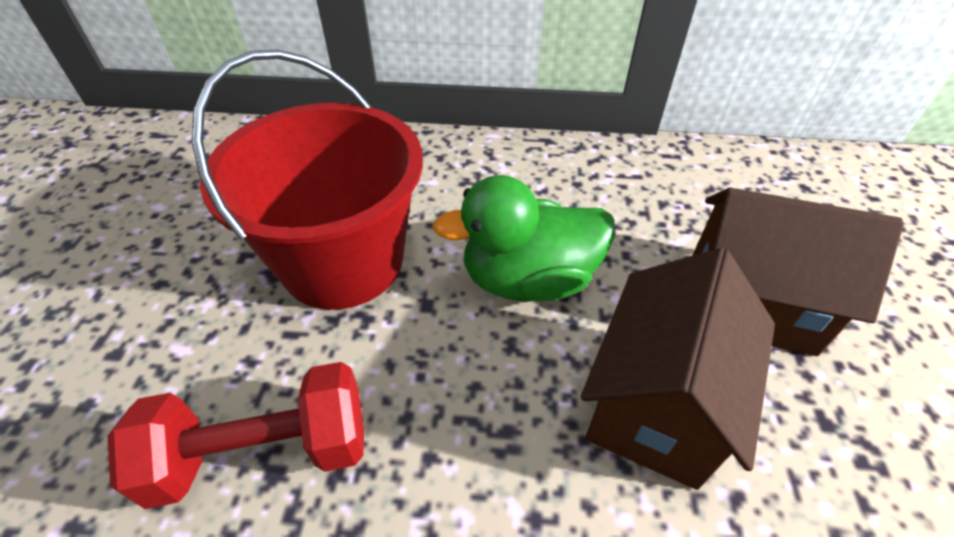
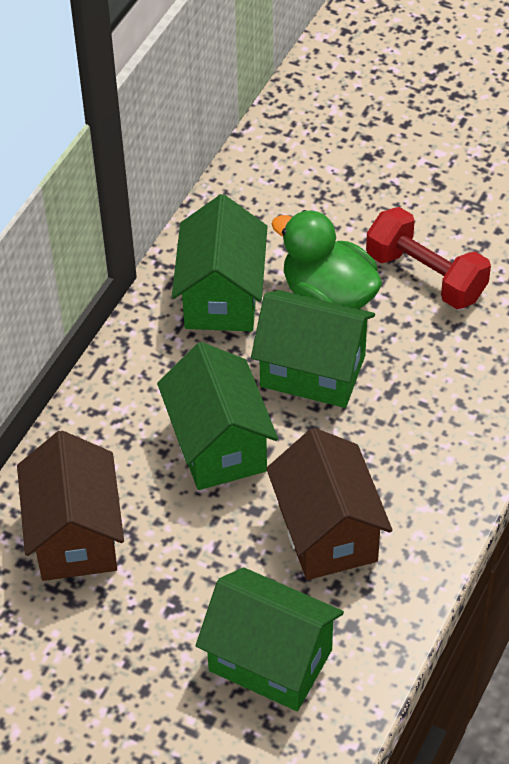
green house: none = 0 -> [157,342,278,490] [172,194,268,332] [196,567,344,711] [251,290,375,408] = 4
red bucket: [192,49,423,310] = 1 -> none = 0

